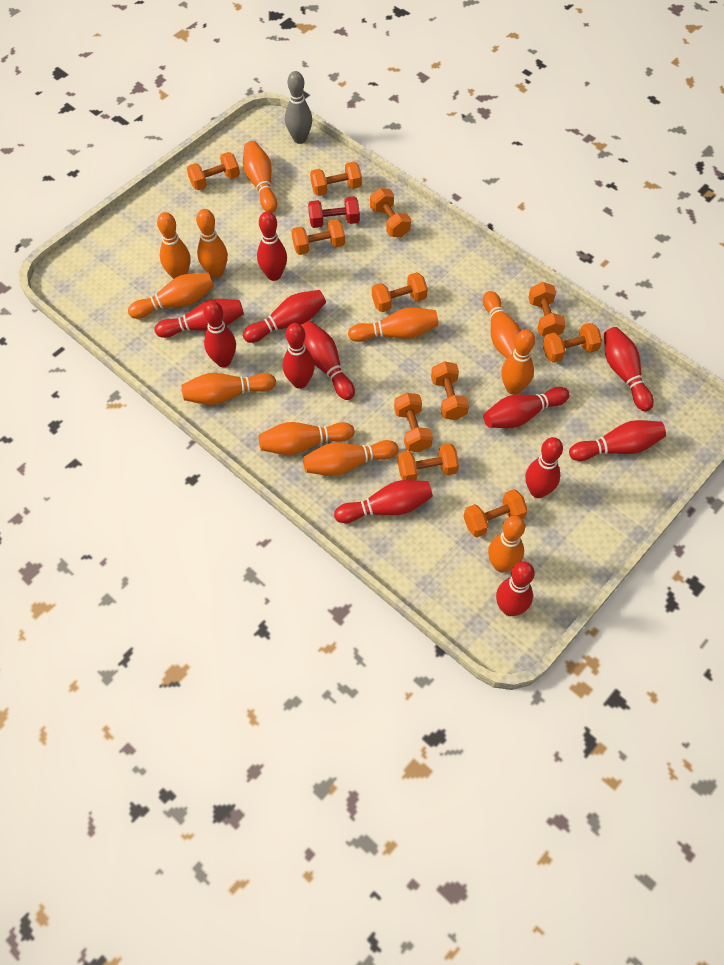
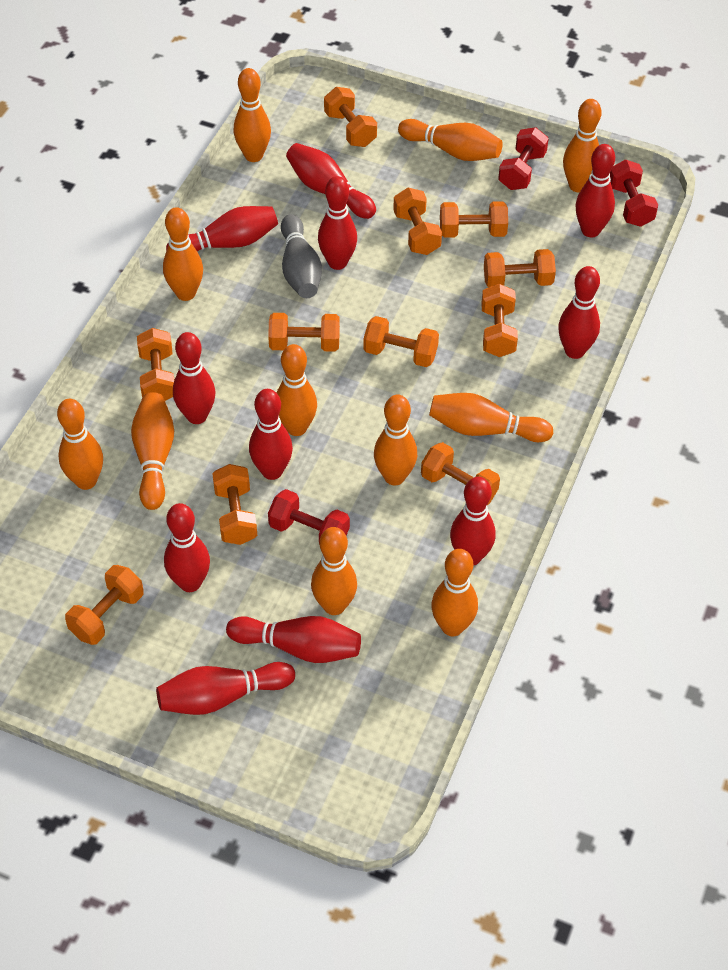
red bowling pin: [154,299,244,338] [203,301,236,367] [243,290,326,343] [257,211,287,281] [283,323,315,389] [301,321,355,400] [334,480,433,523] [484,387,569,428] [496,561,535,616] [525,437,563,498] [569,420,666,461] [604,327,654,411] = 12 -> [156,662,295,715] [164,503,210,592] [166,206,278,251] [173,332,216,424] [226,616,361,663] [249,389,293,480] [286,143,376,219] [318,176,357,270] [450,477,495,566] [558,266,600,359] [576,144,615,237] = 11
red dumbbell: [308,196,360,228] = 1 -> [268,489,350,542] [498,127,549,190] [610,160,658,227] = 3

